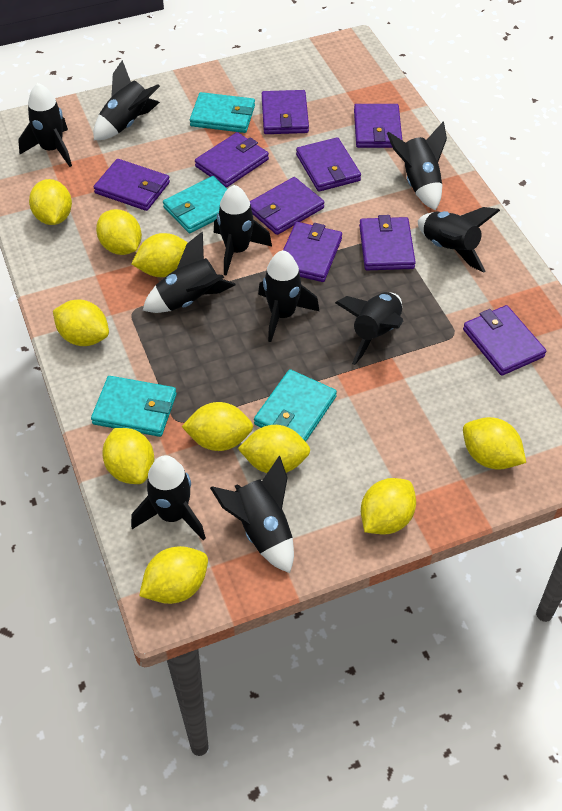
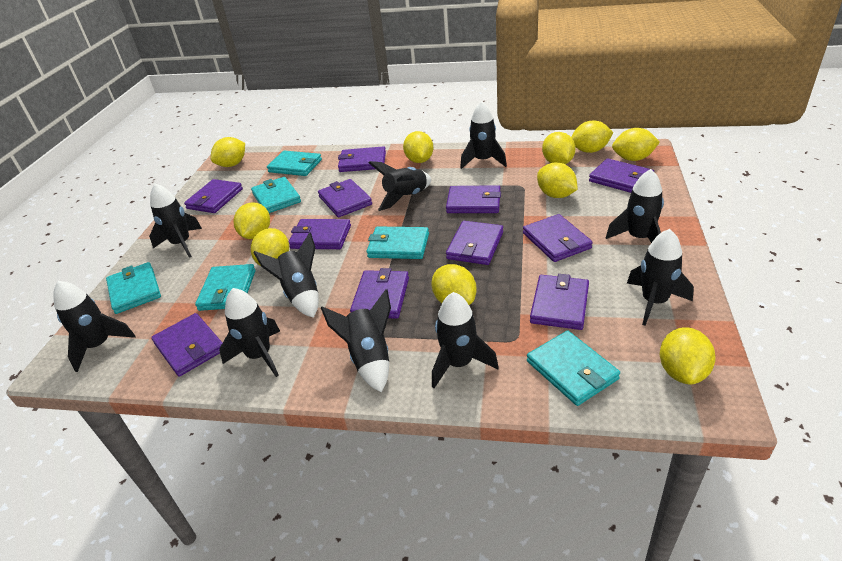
purple wallet: [94,159,170,211] [195,132,269,188] [250,177,324,235] [262,90,309,134] [283,222,342,282] [296,137,361,192] [354,104,402,148] [359,215,416,270] [463,305,546,376] = 9 -> [151,313,222,377] [184,179,243,213] [289,219,351,249] [318,179,372,217] [338,146,386,172] [350,268,409,319] [446,185,501,213] [446,221,503,265] [523,214,593,262] [530,274,589,330] [589,158,654,193] = 11
turquoise wallet: [91,376,177,437] [163,176,227,233] [190,92,255,133] [254,369,337,442] = 4 -> [106,262,161,314] [195,264,256,311] [251,177,301,213] [267,151,322,176] [366,227,429,259] [527,330,620,406] = 6

